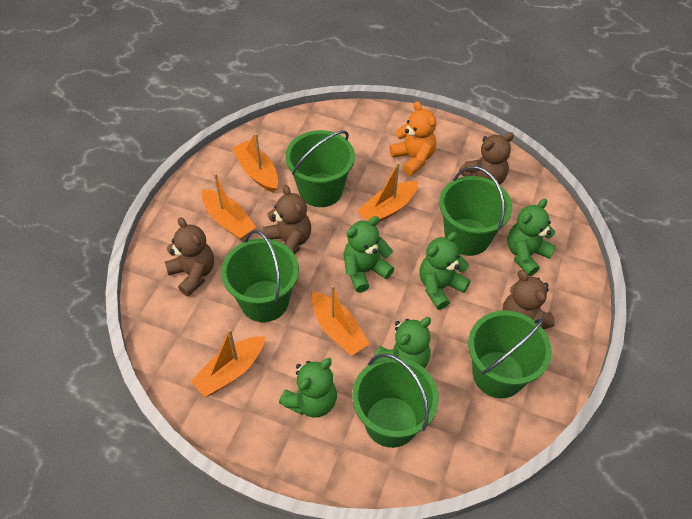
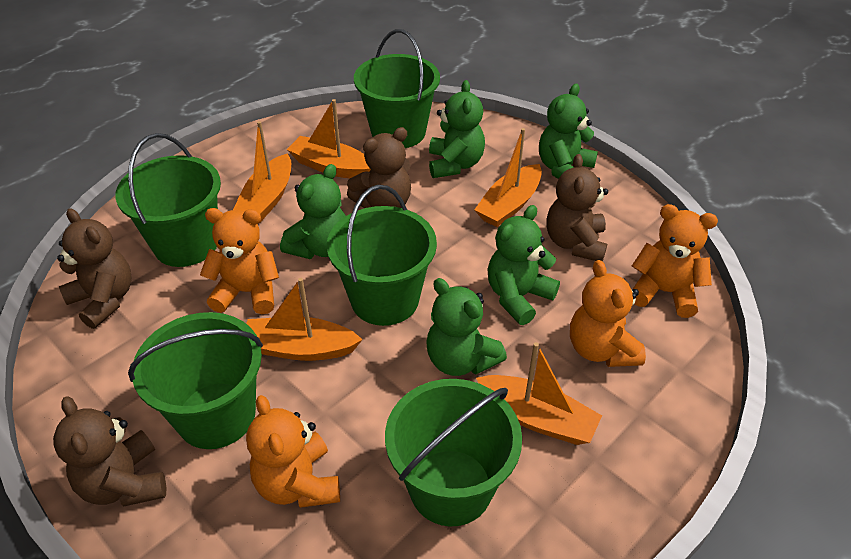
orange teddy bear: [389,101,436,176] = 1 -> [200,208,279,314] [246,395,340,508] [570,260,646,367] [632,204,718,318] = 4

